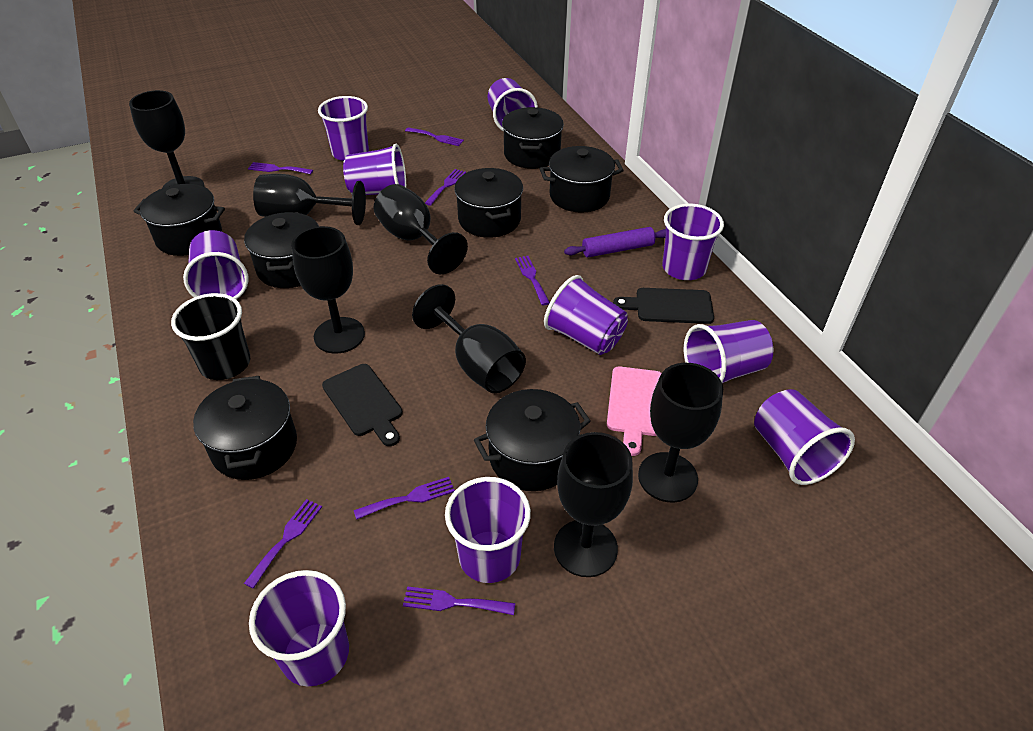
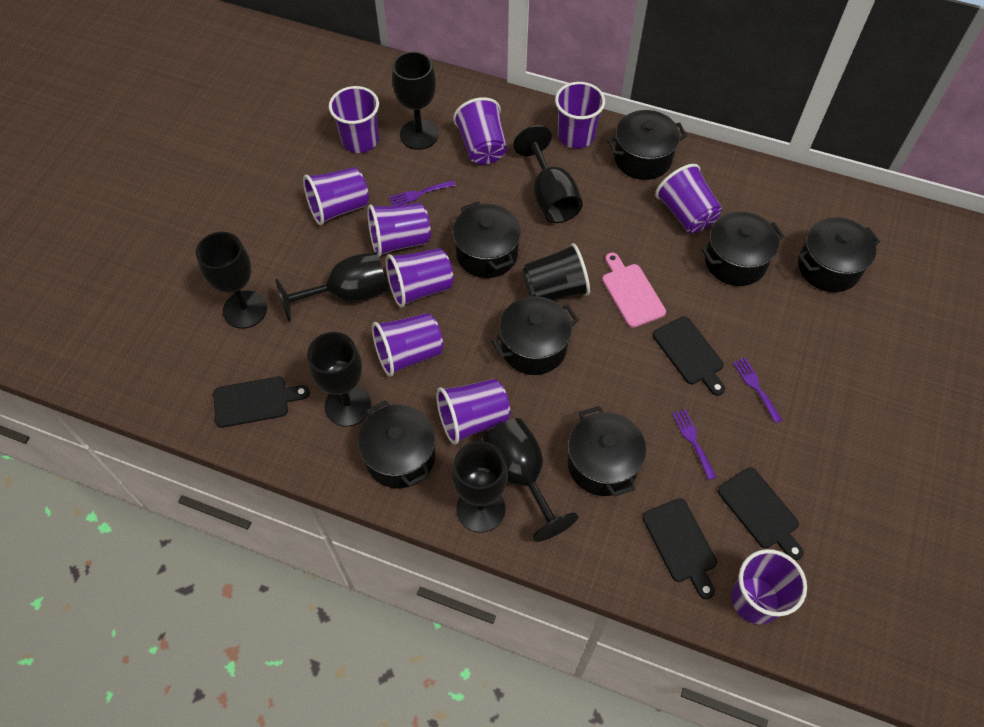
black cutting board: [322,364,403,446] [613,288,714,324] = 2 -> [213,376,310,428] [642,498,717,599] [653,316,725,396] [718,467,803,560] = 4
purple fork: [244,499,322,589] [248,162,313,174] [354,477,455,520] [403,586,515,615] [405,127,464,146] [425,169,466,206] [515,256,550,305] = 7 -> [389,180,456,206] [672,409,716,480] [733,358,782,423] = 3
purple rolling pin: [564,227,666,257] = 1 -> none = 0

